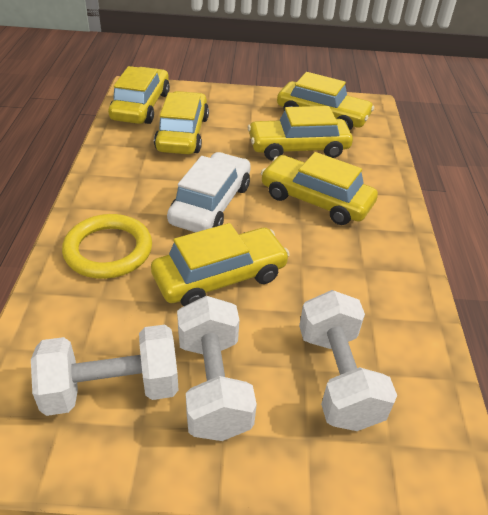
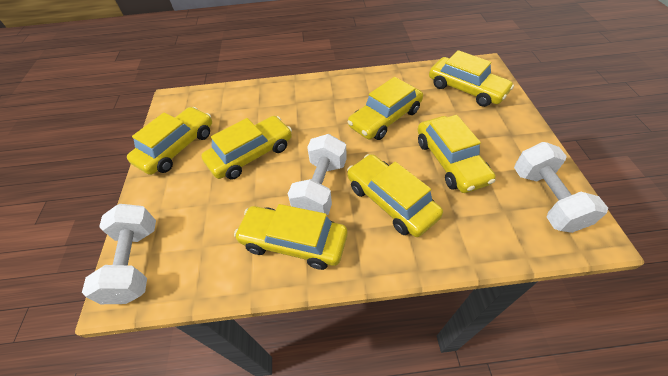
white car: [167,152,251,232] = 1 -> none = 0
yellow car: [108,66,170,124] [151,223,290,306] [154,91,209,154] [248,106,353,161] [261,152,378,225] [277,72,374,130] = 6 -> [127,107,212,175] [201,116,292,180] [234,204,348,270] [347,154,443,237] [348,77,423,140] [417,115,496,193] [429,50,514,107] = 7
yellow ring: [62,214,152,279] = 1 -> none = 0

